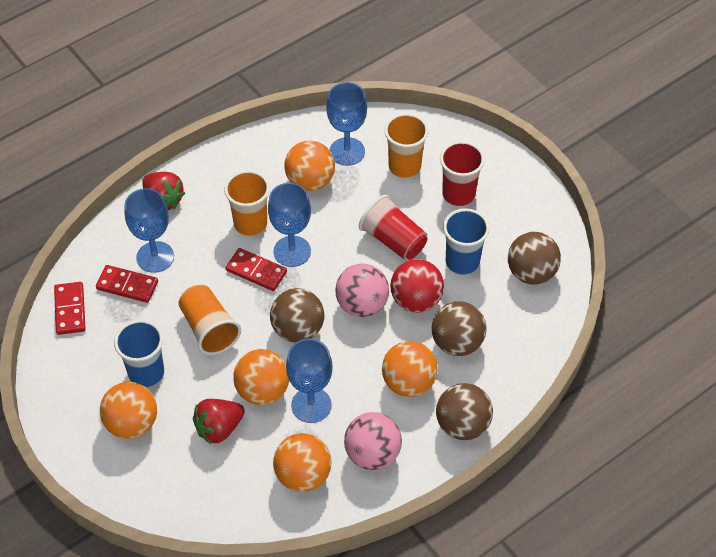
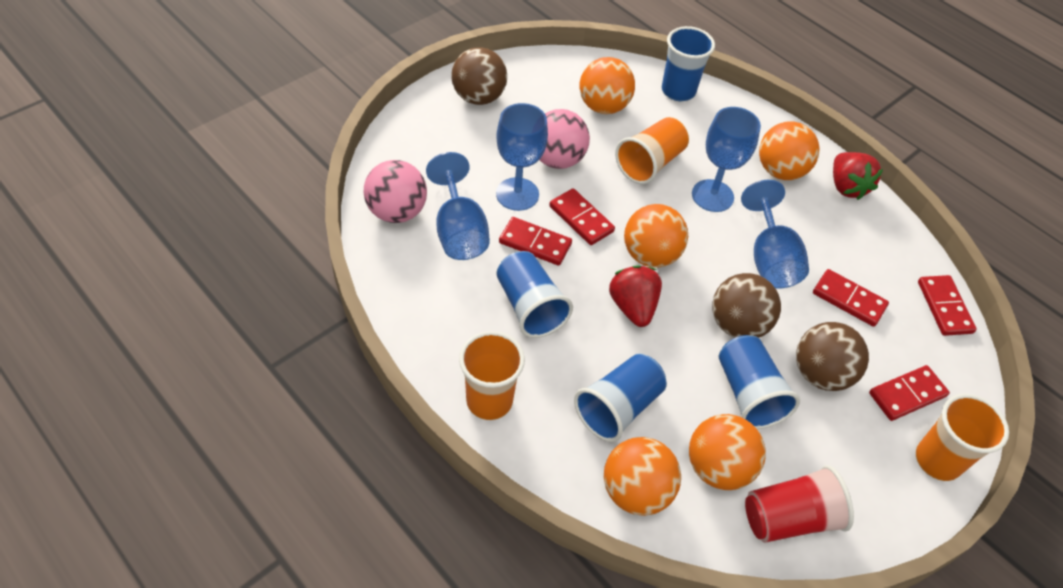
blue cup: [114,320,164,387] [443,208,490,275] = 2 -> [497,251,573,338] [574,354,667,442] [661,26,715,101] [719,335,800,429] = 4
brown ball: [270,288,324,343] [432,301,487,356] [436,383,493,440] [508,232,561,285] = 4 -> [451,47,507,105] [712,273,781,338] [796,322,869,391] = 3
red ball: [390,259,444,313] = 1 -> none = 0
red cup: [359,195,427,260] [440,141,485,206] = 2 -> [745,465,854,543] = 1
red domino: [54,282,86,335] [96,265,158,303] [226,248,287,291] = 3 -> [499,217,572,266] [549,188,615,245] [813,269,889,327] [869,365,950,421] [918,275,977,336] = 5

